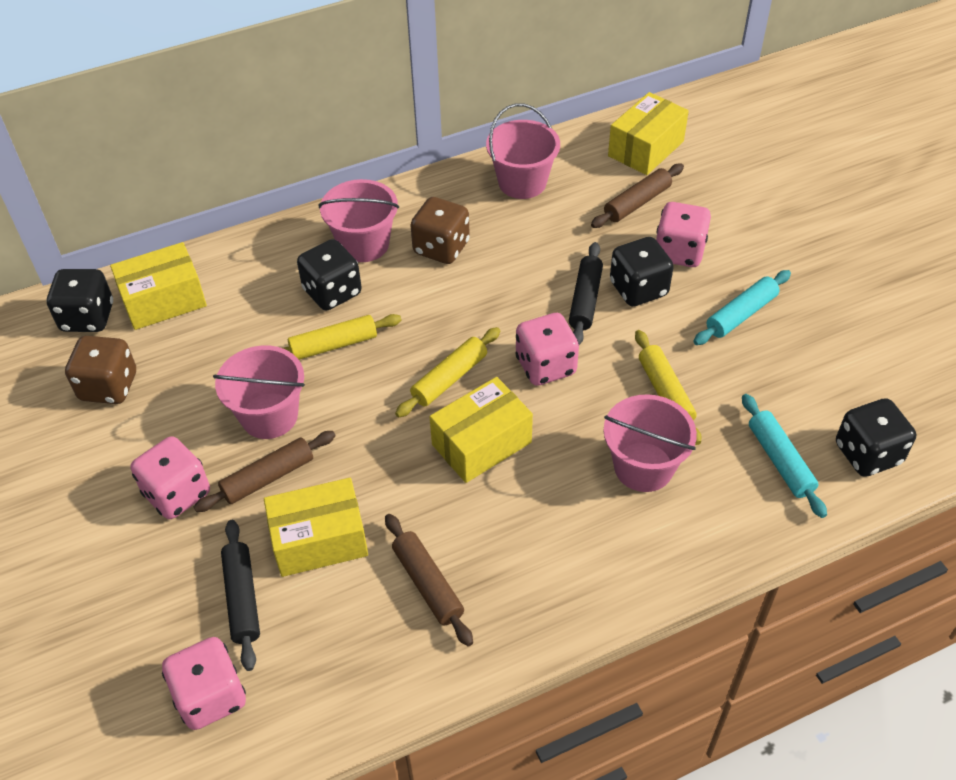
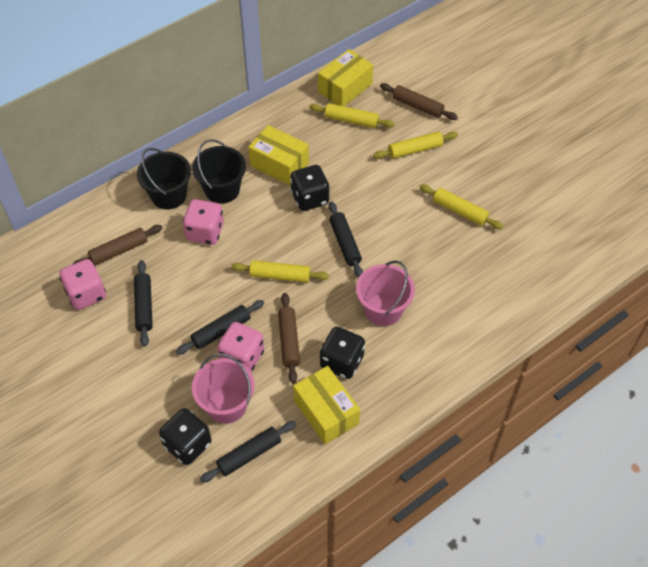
black bucket: none = 0 -> [137,148,191,210] [192,139,246,204] = 2
black dice: [46,269,113,332] [297,239,362,311] [610,237,674,306] [836,398,916,477] = 4 -> [159,408,212,465] [290,165,330,211] [320,327,365,379] = 3
black rolling pin: [221,520,260,671] [569,242,603,345] = 2 -> [134,260,153,347] [176,300,264,355] [200,421,296,483] [329,201,363,277] = 4
brown dice: [65,336,136,404] [411,197,470,264] = 2 -> none = 0
pink bucket: [213,345,305,439] [318,179,399,262] [486,103,560,199] [604,394,697,492] = 4 -> [192,354,255,424] [356,261,415,326] = 2
pink dice: [131,436,210,519] [162,637,246,730] [515,313,579,386] [656,202,711,267] = 4 -> [59,259,106,310] [183,199,224,245] [217,322,264,372] = 3
turquoise rolling pin: [693,270,791,345] [742,394,827,518] = 2 -> none = 0
yellow box: [110,242,207,330] [264,478,368,577] [430,377,533,483] [608,92,689,175] = 4 -> [248,125,309,185] [293,366,360,444] [318,49,373,106] = 3
yellow rolling pin: [283,314,402,360] [395,327,500,417] [635,330,701,445] = 3 -> [231,260,329,282] [309,103,395,128] [373,132,458,159] [420,185,503,229] = 4

